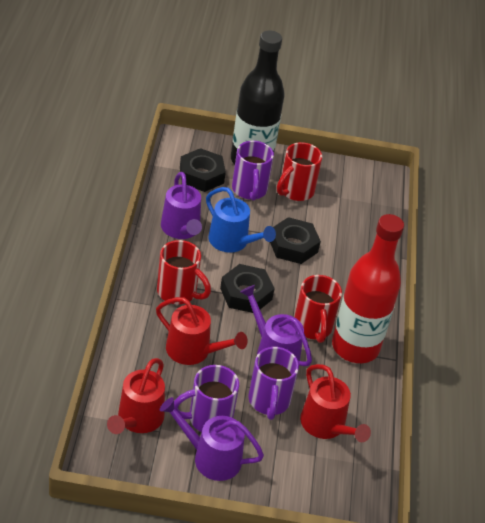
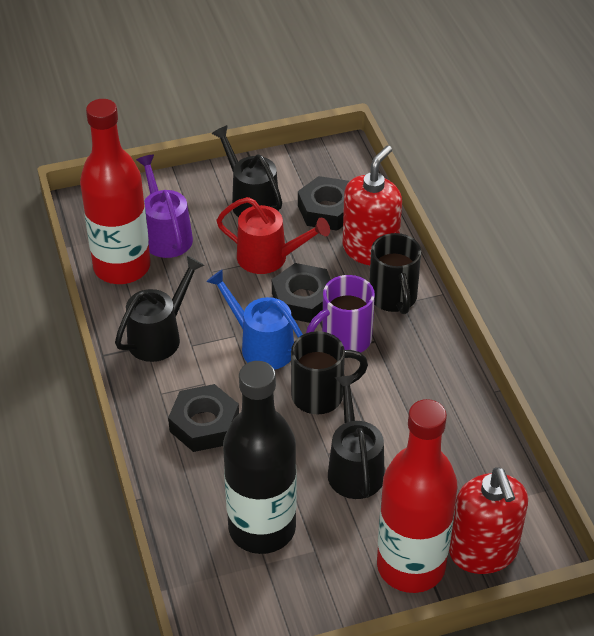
black mug: none = 0 -> [291,331,368,414] [369,233,421,314] = 2
black watering can: none = 0 -> [115,256,205,362] [211,125,282,217] [328,375,385,499] = 3
purple mug: [174,365,239,432] [232,141,274,200] [248,347,299,420] = 3 -> [306,275,375,353] = 1
purple watering can: [160,397,264,481] [161,172,202,239] [240,285,312,366] = 3 -> [136,154,193,258] = 1
red bottle: [332,214,404,363] = 1 -> [80,99,150,284] [377,399,457,593] = 2
red mug: [157,240,211,304] [277,142,322,201] [294,275,342,343] = 3 -> none = 0
red soap dispenser: none = 0 -> [342,146,402,265] [449,467,528,574] = 2
red watering can: [107,358,165,434] [156,297,248,365] [300,364,371,442] = 3 -> [216,197,330,274] = 1

